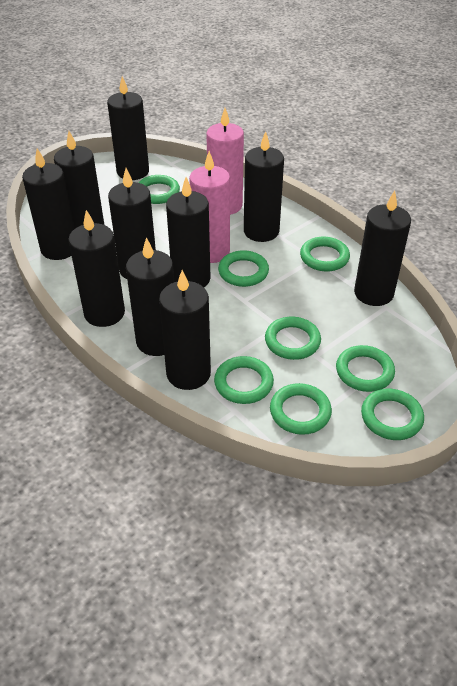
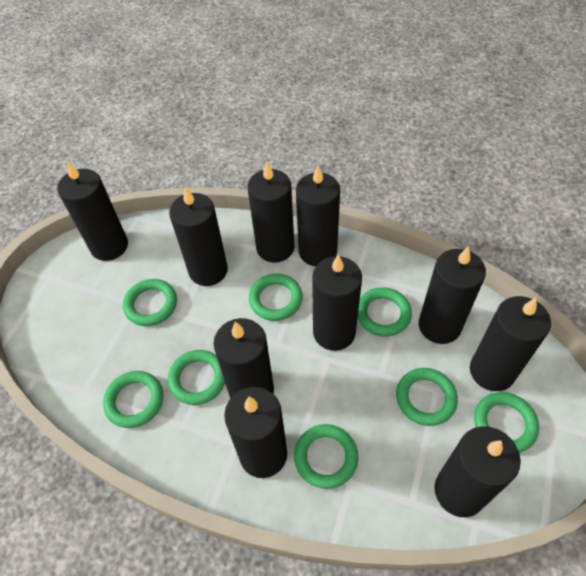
pink candle: [189,151,230,263] [206,108,244,215] = 2 -> none = 0

